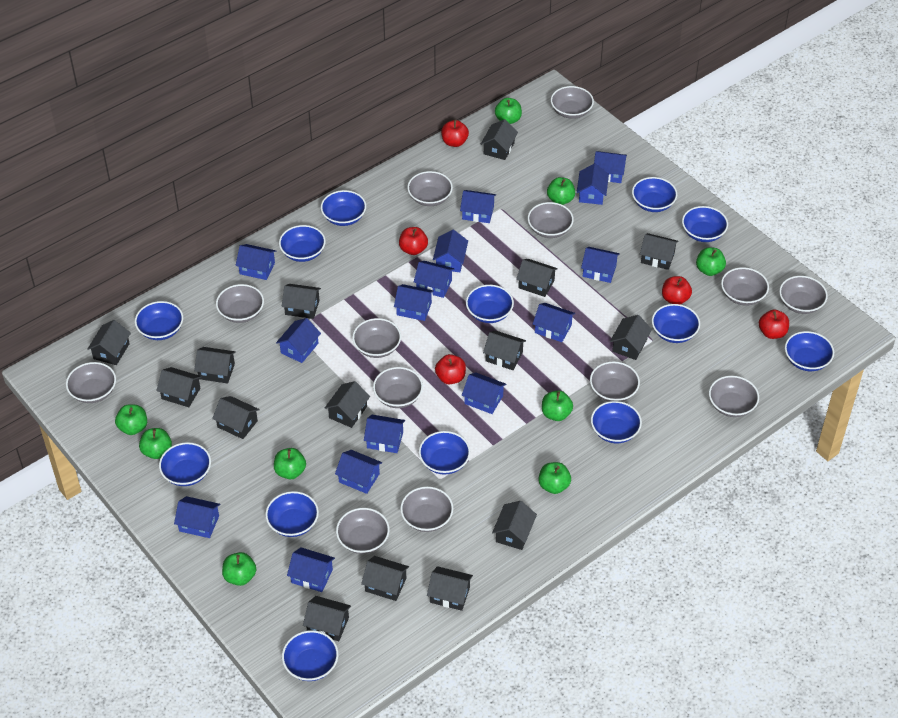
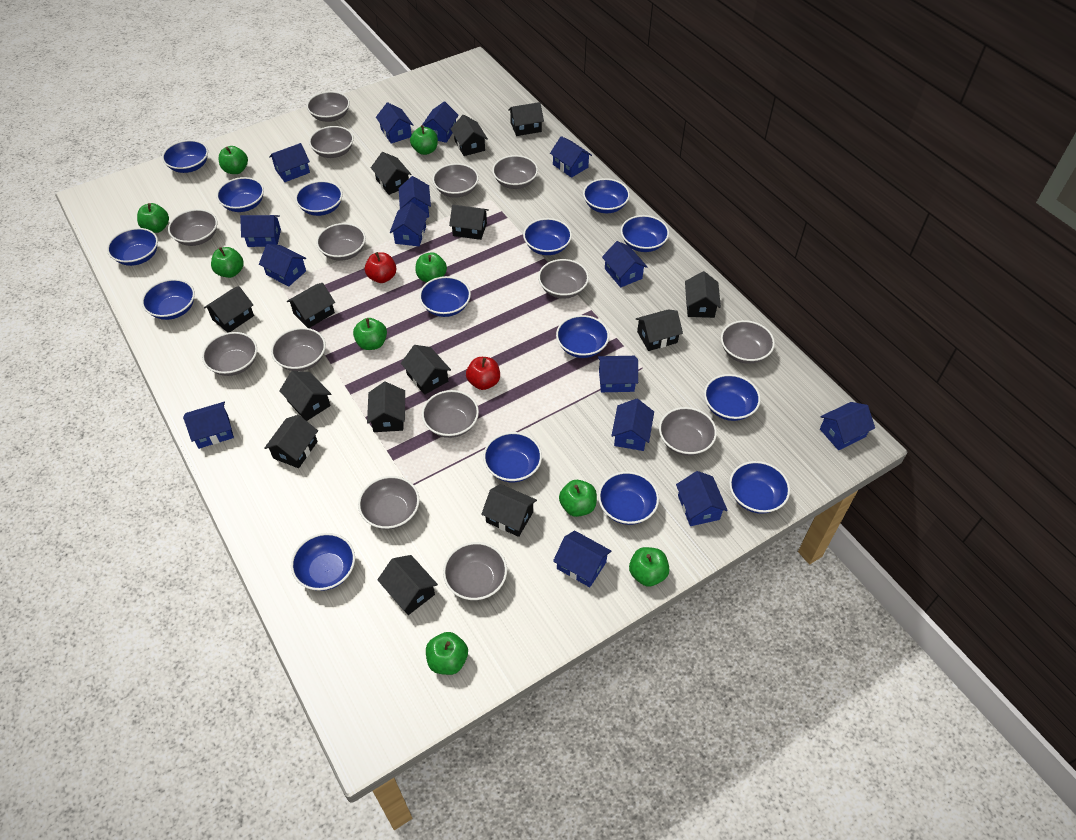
black house: [87,320,131,365] [156,367,202,407] [194,347,236,384] [212,396,260,439] [282,284,321,319] [303,596,351,641] [325,381,370,428] [361,556,409,601] [427,566,473,611] [481,119,518,160] [483,330,526,370] [492,501,537,550] [516,259,558,297] [610,315,652,360] [640,233,679,270] = 15 -> [204,286,254,333] [264,415,318,468] [279,371,331,421] [287,283,335,328] [367,382,405,432] [371,152,412,195] [377,555,438,615] [401,345,451,395] [449,205,489,240] [450,114,488,156] [481,484,537,537] [508,102,544,136] [636,309,683,351] [685,271,721,318] = 14
blue bowl: [135,301,183,340] [159,442,211,486] [265,491,319,537] [279,225,326,262] [282,630,338,681] [321,190,366,226] [419,431,470,475] [466,285,514,323] [591,401,642,443] [632,177,677,212] [652,304,700,343] [682,206,728,242] [785,331,834,371] = 13 -> [107,228,158,266] [142,279,195,320] [162,140,208,173] [216,177,264,212] [291,533,355,591] [295,181,343,216] [419,276,471,317] [483,432,542,482] [523,218,572,255] [556,315,609,358] [583,178,630,213] [598,471,659,525] [621,215,669,252] [704,374,761,421] [729,461,790,514] = 15
grey bowl: [66,362,116,403] [216,284,264,323] [336,508,390,554] [352,318,401,358] [373,367,423,408] [400,487,454,532] [407,171,453,206] [528,202,574,238] [551,86,594,119] [590,361,640,402] [709,376,759,417] [721,267,769,306] [779,276,828,314] = 13 -> [168,209,218,246] [202,332,257,376] [271,328,326,371] [307,91,350,122] [309,126,354,158] [316,223,366,261] [358,476,419,530] [422,390,479,438] [433,163,479,198] [443,542,507,600] [492,155,538,189] [538,259,589,299] [659,407,717,456] [721,320,775,364] = 14
red apple: [399,227,428,255] [435,354,466,384] [441,120,469,147] [662,276,692,305] [759,309,789,339] = 5 -> [365,252,396,283] [466,357,500,390] = 2

